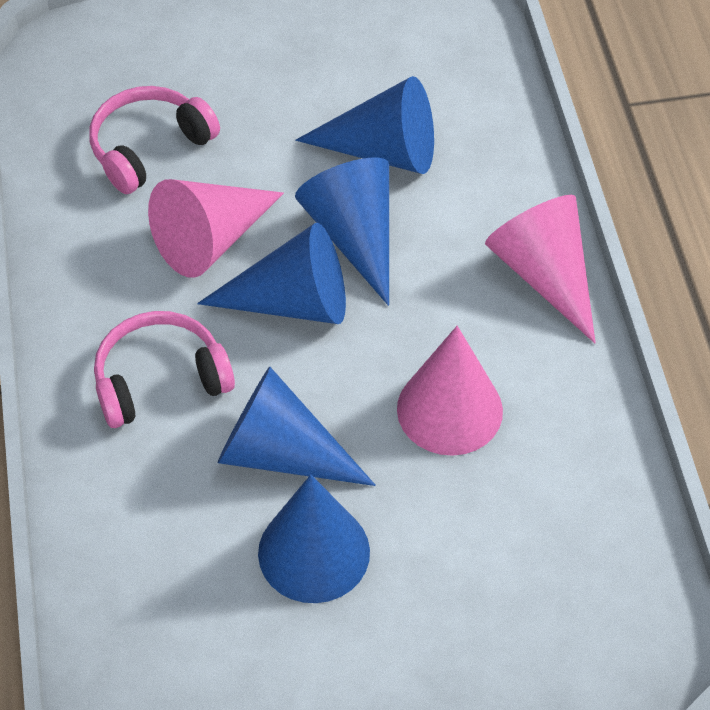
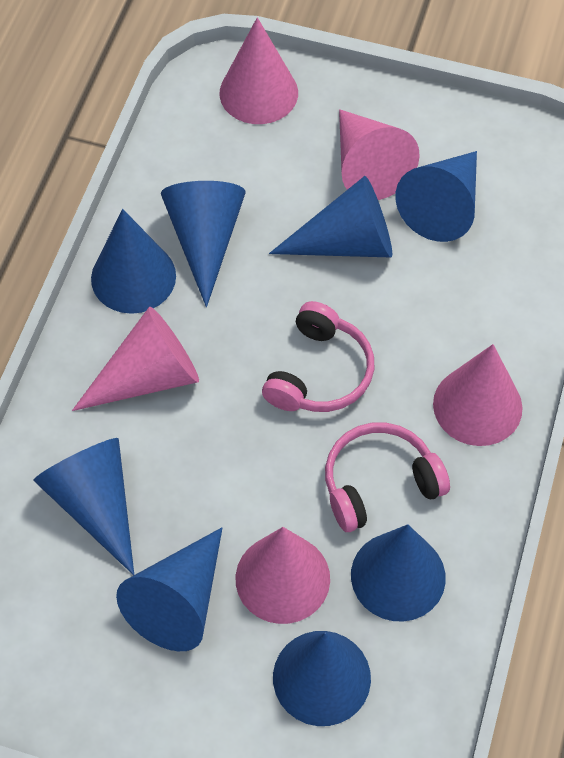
blue cone: [197,223,346,324] [218,367,376,486] [258,475,370,603] [295,76,434,174] [295,157,389,306] = 5 -> [34,438,134,575] [91,209,176,314] [116,528,222,651] [161,181,246,307] [269,176,392,258] [273,631,371,726] [351,524,446,622] [395,151,477,242] = 8
pink cone: [148,179,284,278] [397,326,503,456] [485,195,596,343] = 3 -> [72,307,199,411] [219,17,298,124] [236,527,330,624] [339,109,420,200] [433,344,523,446] = 5

